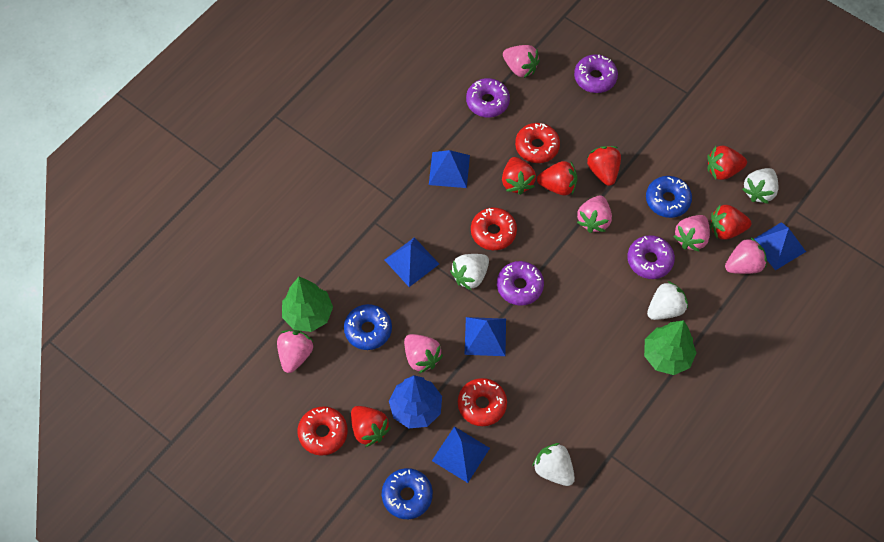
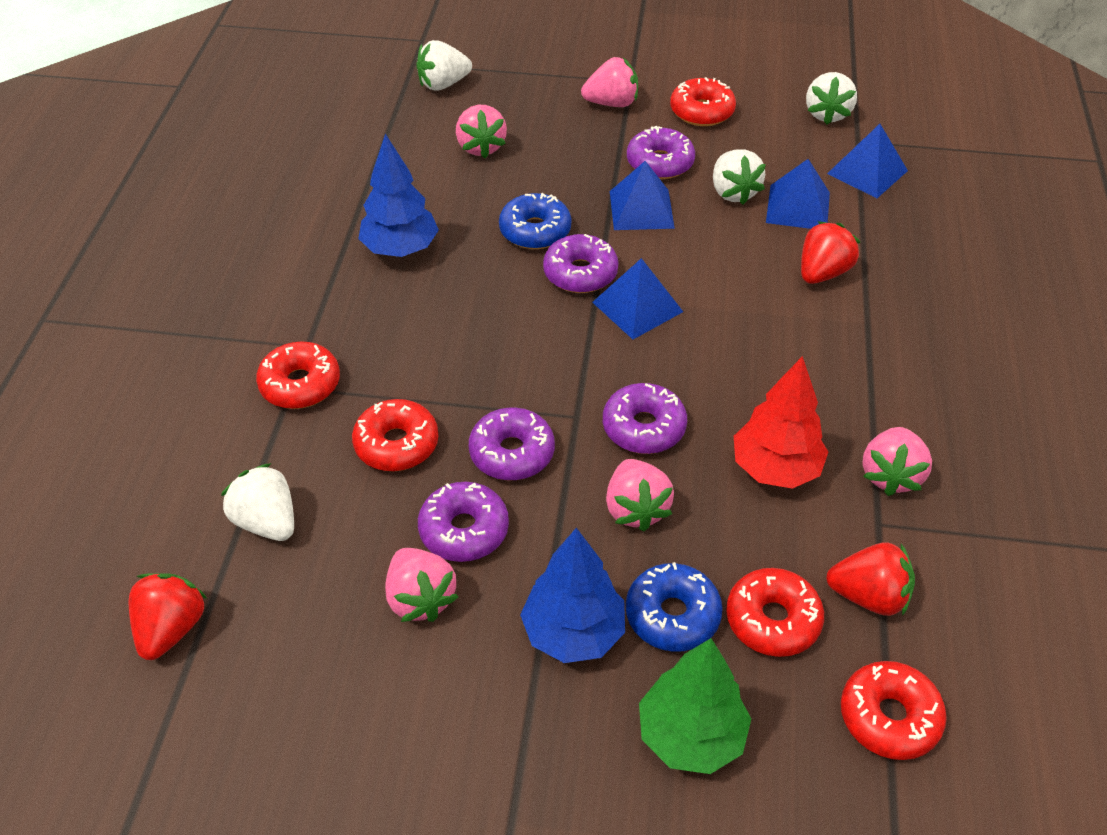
blue donut: [344,304,392,350] [382,468,433,519] [646,176,692,218] = 3 -> [499,193,571,249] [626,562,723,652] = 2
blue pyramid: [385,237,439,287] [429,150,470,188] [432,426,490,483] [465,317,506,356] [754,222,806,270] = 5 -> [592,258,683,339] [610,161,675,230] [766,159,830,229] [827,124,908,198] = 4
blue tree: [389,375,442,428] = 1 -> [358,134,439,257] [520,528,625,663] = 2
green tree: [282,277,333,332] [644,320,697,375] = 2 -> [639,638,751,774] = 1
pink strawberry: [277,330,314,373] [404,334,443,373] [503,45,540,78] [577,195,612,233] [673,215,710,252] [725,238,767,274] = 6 -> [385,548,459,622] [456,105,507,158] [581,57,638,107] [606,459,674,532] [862,427,932,496] = 5
purple donut: [466,78,510,118] [497,261,544,306] [574,54,618,93] [628,235,675,279] = 4 -> [418,482,509,562] [469,407,555,480] [543,234,618,293] [603,383,687,454] [627,126,695,179] = 5
red donut: [297,406,348,456] [458,378,507,426] [471,207,517,250] [515,123,560,163] = 4 -> [256,342,340,409] [352,399,438,471] [670,77,736,126] [726,568,824,657] [841,661,947,760] = 5
red strawberry: [351,406,391,447] [502,157,536,195] [537,161,577,195] [587,146,621,186] [708,146,747,180] [710,205,751,239] = 6 -> [129,573,207,660] [801,221,860,284] [826,543,915,616] = 3
red tree: none = 0 -> [734,356,828,489] = 1

